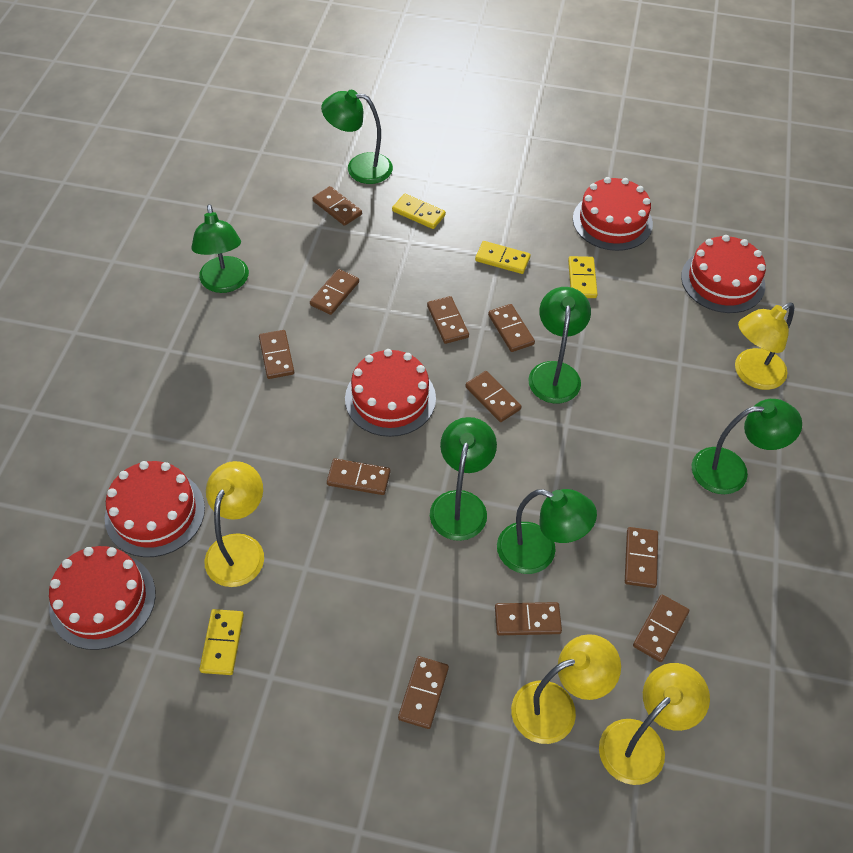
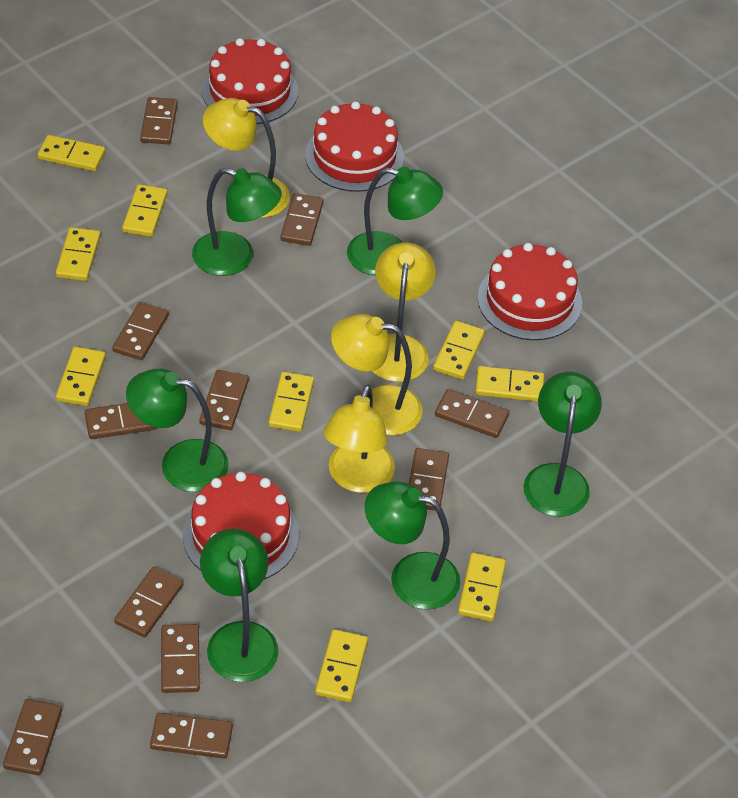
red cake: [49,546,156,650] [105,461,205,557] [345,349,436,437] [573,177,653,251] [681,235,766,313] = 5 -> [183,472,299,579] [202,38,298,124] [305,101,404,192] [478,243,582,340] = 4
yellow domino: [199,609,244,675] [392,194,446,229] [475,241,531,274] [568,256,598,298] = 4 -> [38,135,106,171] [56,227,101,281] [56,347,106,406] [122,184,167,237] [268,372,314,432] [315,629,368,702] [433,321,485,379] [458,553,506,621] [475,366,544,402] = 9

